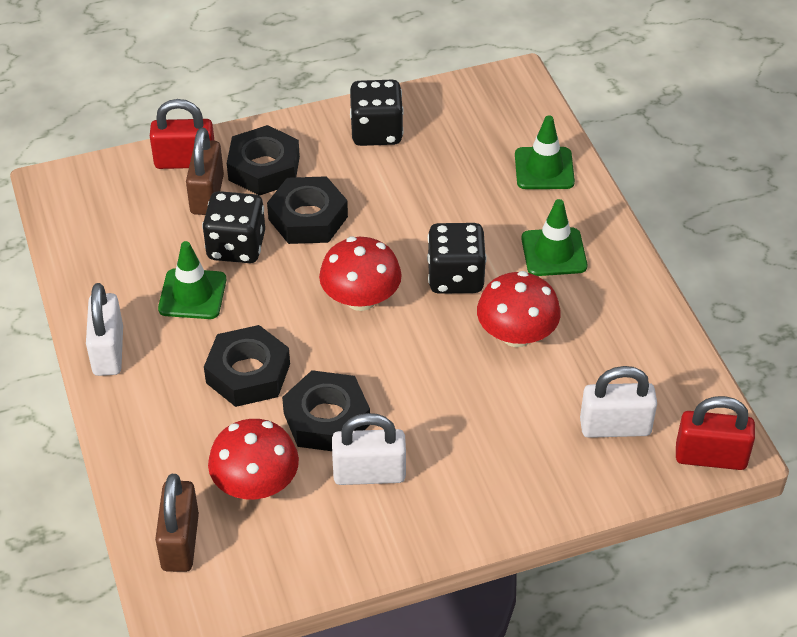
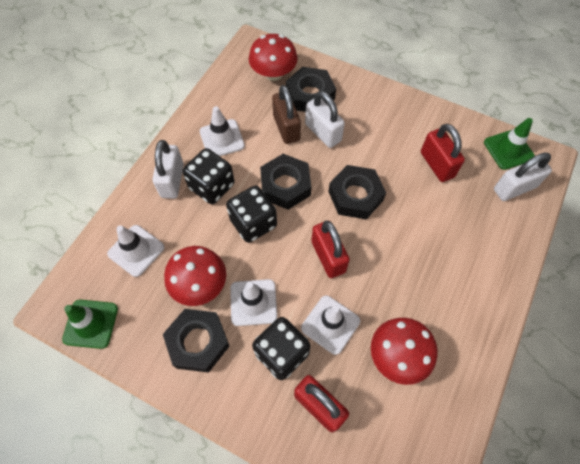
brown padlock: [155,474,199,572] [186,128,224,215] = 2 -> [272,85,301,144] = 1
green traffic cone: [158,241,226,319] [515,115,575,189] [521,199,587,276] = 3 -> [62,300,118,349] [484,118,535,170] = 2
red padlock: [150,99,215,169] [676,396,755,470] = 2 -> [294,375,349,432] [311,220,350,278] [421,124,465,182] = 3
white traffic cone: none = 0 -> [107,225,164,277] [200,106,245,156] [230,279,277,326] [301,296,360,355] = 4

